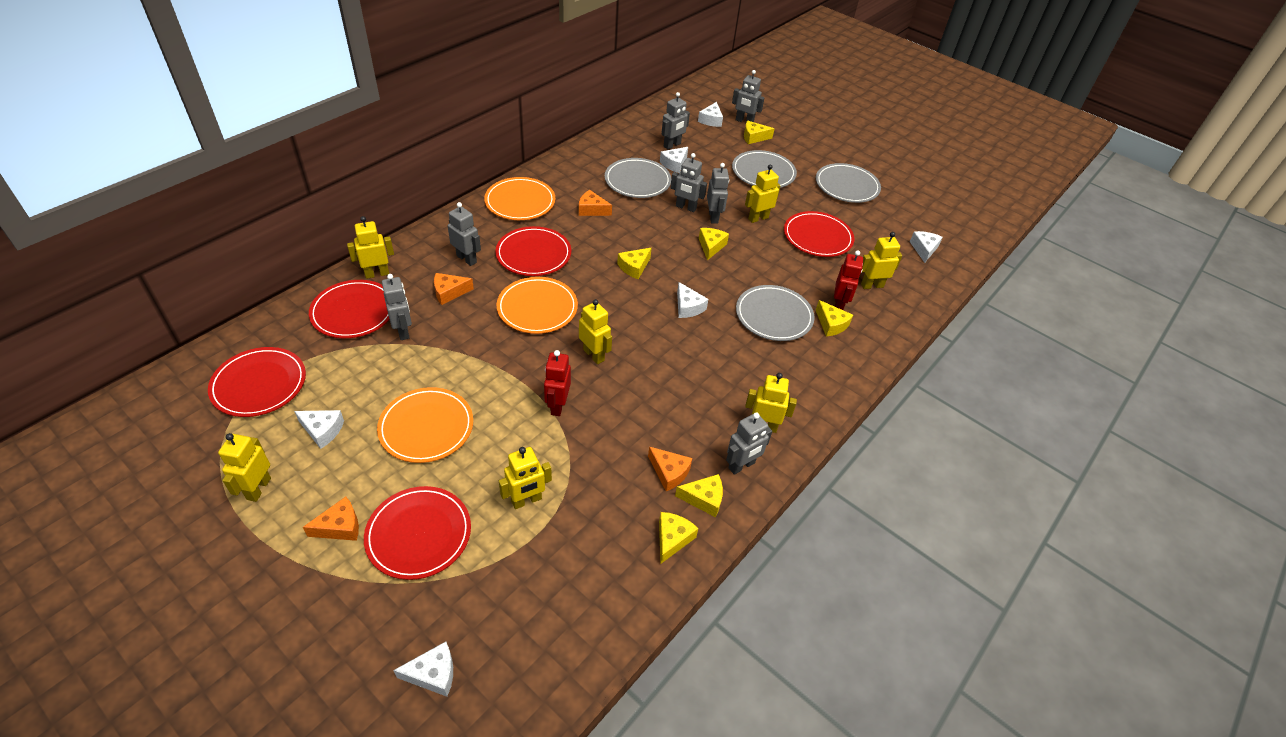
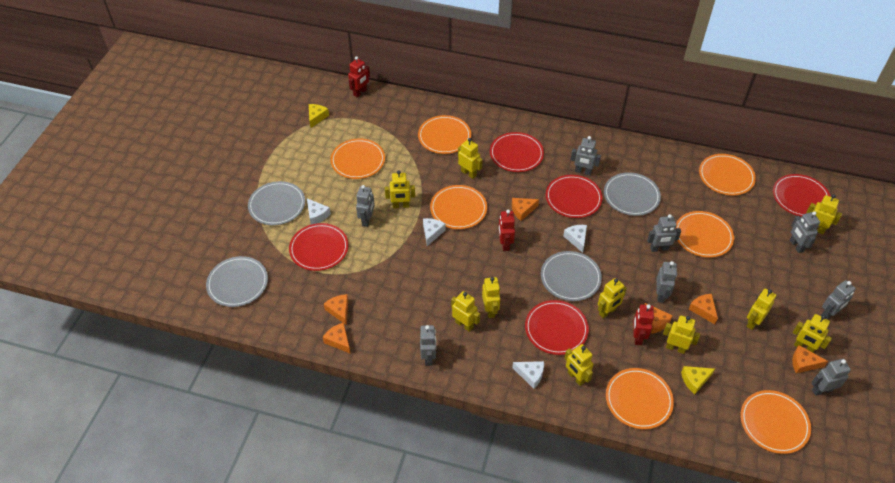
grey robot: [382,274,412,340] [448,202,481,266] [662,92,690,149] [670,153,707,212] [707,163,729,224] [726,412,772,475] [732,70,765,122] = 7 -> [356,185,375,227] [420,325,436,366] [571,136,601,175] [647,214,681,252] [656,261,677,303] [790,211,820,253] [811,359,851,396] [821,280,856,320] = 8
orange cheese: [303,497,359,541] [434,273,474,305] [579,190,612,216] [648,447,692,491] = 4 -> [323,323,351,354] [324,294,348,325] [512,198,539,221] [644,303,673,334] [689,294,718,324] [792,345,828,374] = 6
orange plate: [377,387,473,463] [484,177,555,220] [497,277,578,334] = 3 -> [330,139,385,179] [418,115,471,154] [430,185,487,229] [606,368,674,429] [676,211,734,258] [699,154,756,195] [740,390,811,454] = 7
red robot: [544,350,571,416] [834,250,863,310] = 2 -> [348,56,370,98] [498,210,515,251] [633,304,654,345] = 3
white cheese: [294,410,344,449] [393,642,453,697] [660,147,688,173] [677,282,708,318] [698,102,723,127] [910,231,943,263] = 6 -> [307,198,331,224] [423,218,446,246] [512,361,544,389] [563,225,587,253] = 4
yellow cheese: [617,248,652,279] [659,512,698,564] [675,474,723,517] [699,228,729,260] [744,121,775,144] [816,300,853,336] = 6 -> [309,104,329,128] [681,366,715,394] = 2
yellow robot: [218,433,271,502] [347,216,394,279] [499,447,552,509] [579,299,612,364] [745,164,780,223] [745,373,797,433] [861,232,902,289] = 7 -> [385,170,415,208] [451,291,480,332] [458,138,482,179] [482,277,500,318] [564,344,593,386] [598,278,627,318] [663,315,700,354] [746,288,776,330] [793,314,832,352] [806,194,842,234] = 10

